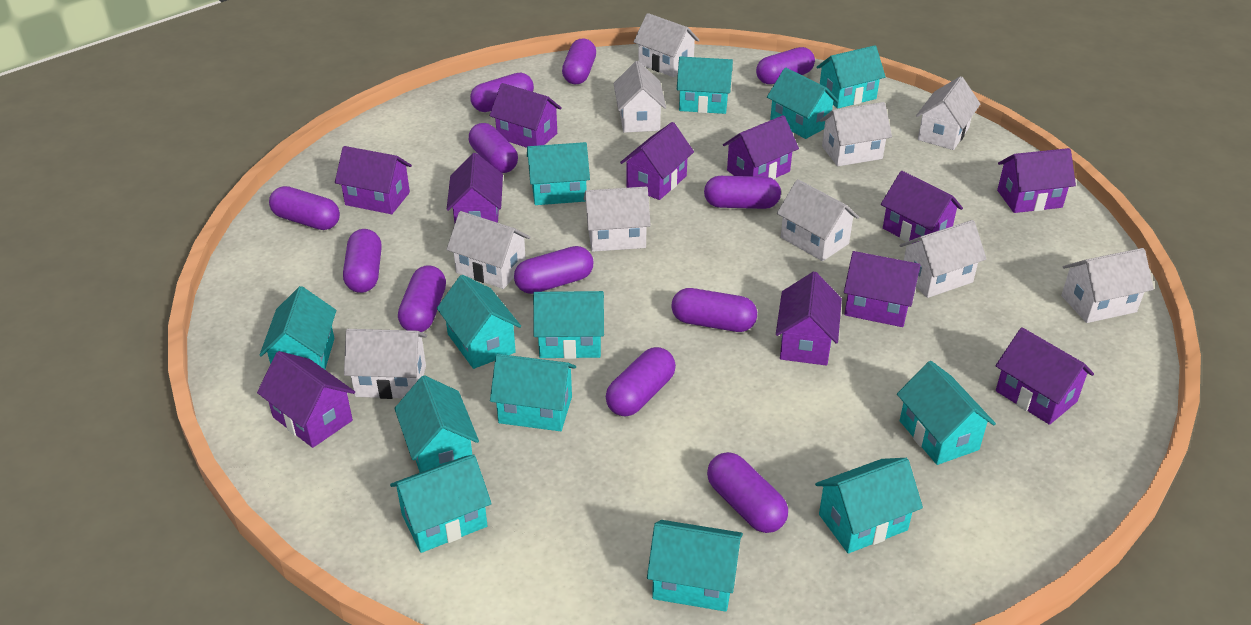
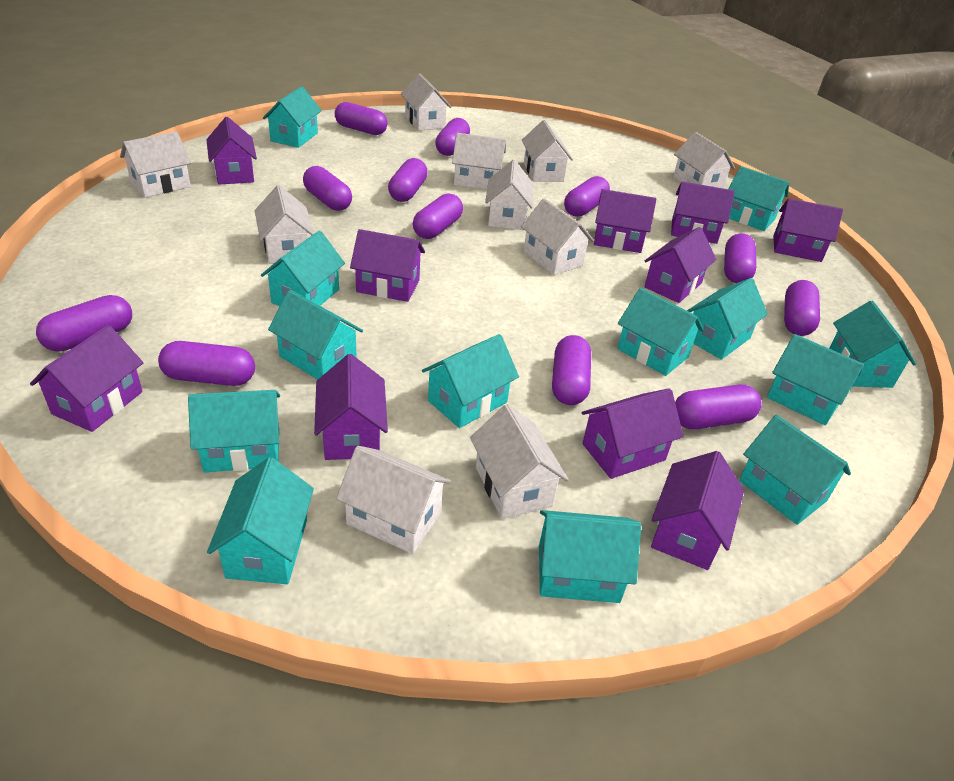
purple house: [257,351,355,448] [335,146,412,214] [447,153,503,223] [489,83,562,148] [620,122,694,200] [723,115,799,179] [776,271,842,365] [844,251,920,327] [881,171,963,244] [996,327,1094,425] [997,148,1076,213] = 11 -> [30,325,143,432] [206,117,257,185] [314,354,388,460] [350,229,425,302] [582,388,683,479] [594,189,656,253] [644,227,716,303] [651,451,744,570] [671,181,734,244] [773,198,843,262] = 10

